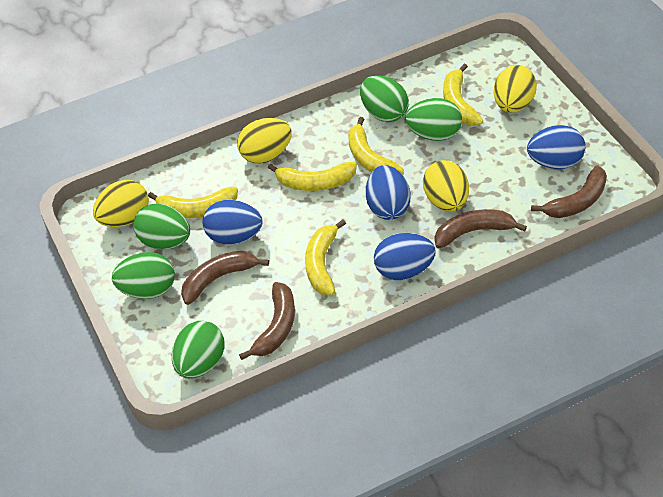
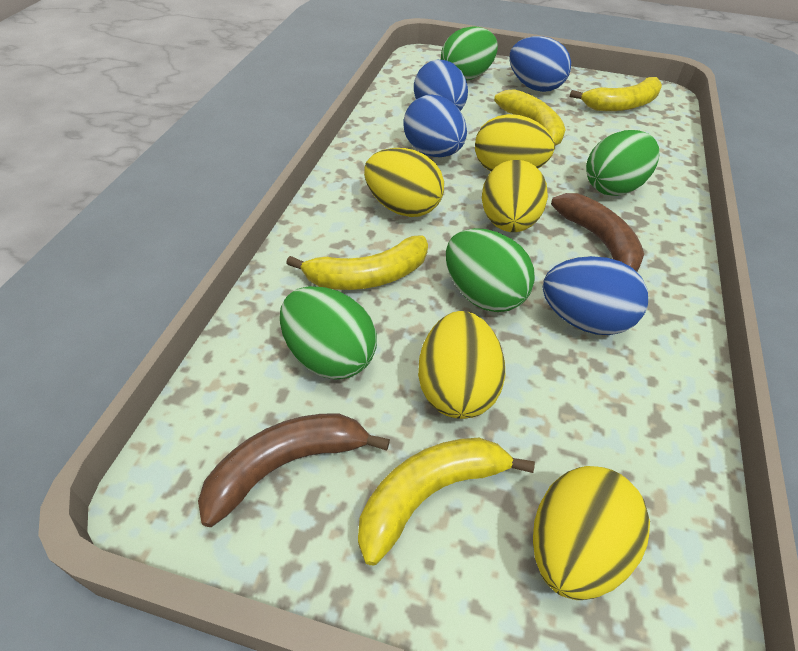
brown banana: [181,251,269,305] [239,282,295,360] [435,209,527,248] [531,165,607,218] = 4 -> [198,413,390,527] [551,193,644,272] = 2
green egg: [112,252,175,299] [133,204,190,249] [172,321,225,379] [360,75,409,122] [405,98,462,141] = 5 -> [280,286,377,380] [441,26,498,81] [446,228,535,312] [586,130,660,196] = 4
yellow banana: [148,187,238,218] [268,162,357,191] [305,219,346,295] [348,117,404,174] [443,64,483,126] = 5 -> [286,235,428,290] [358,438,535,566] [494,89,566,146] [570,77,662,111] = 4
yellow egg: [93,180,149,227] [237,118,292,163] [423,160,469,211] [494,65,537,113] = 4 -> [364,148,444,217] [418,311,505,419] [475,114,555,171] [482,160,548,232] [533,466,650,600] = 5

